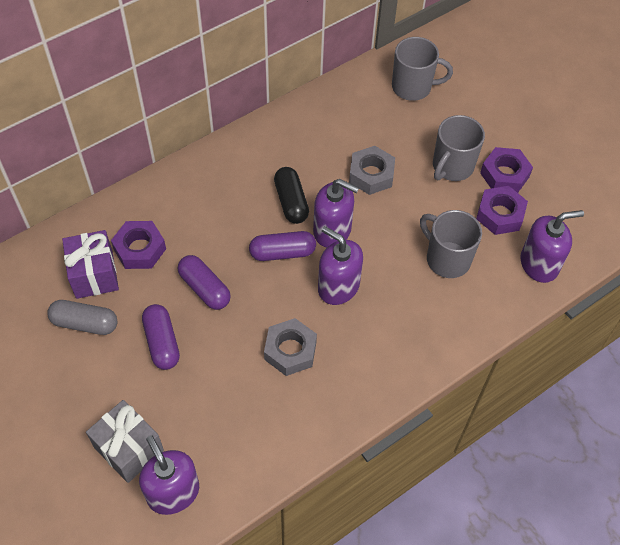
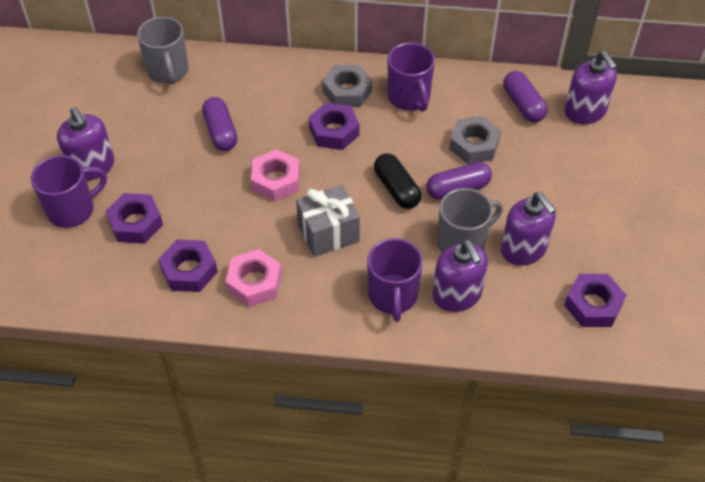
grey capsule: [47,300,118,335] = 1 -> none = 0
grey mug: [392,37,453,101] [420,210,482,278] [433,115,485,181] = 3 -> [137,17,189,84] [437,188,503,253] = 2
pink nut: none = 0 -> [225,249,282,307] [251,149,300,201] = 2
purple gift: [62,230,119,299] = 1 -> none = 0
purple mug: none = 0 -> [31,155,107,228] [367,238,423,322] [388,43,435,112] = 3
purple nut: [111,221,166,269] [476,186,528,235] [480,147,533,193] = 3 -> [106,193,163,244] [159,239,218,292] [309,103,360,150] [564,274,626,327] = 4

